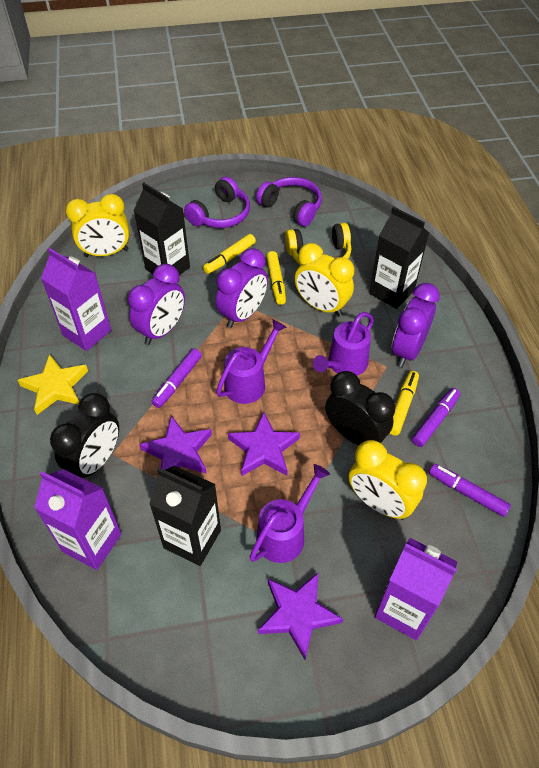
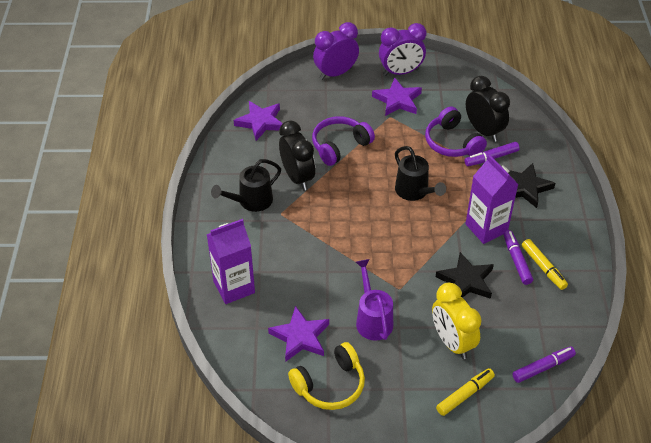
black carton: [134,183,190,275] [149,466,221,566] [369,207,429,309] = 3 -> none = 0
black star: none = 0 -> [436,252,494,299] [508,163,555,208] = 2
black watering can: none = 0 -> [211,159,281,212] [395,146,446,201] = 2
purple carton: [34,469,121,570] [41,248,111,351] [375,538,457,640] = 3 -> [206,219,255,304] [465,155,519,244] = 2
purple clock: [128,264,185,345] [216,248,268,328] [392,283,440,367] = 3 -> [313,22,359,80] [379,23,426,76] = 2
purple watering can: [216,319,287,404] [250,464,330,563] [313,312,374,376] = 3 -> [356,259,393,341] = 1
yellow clock: [66,194,130,257] [295,243,354,316] [349,440,427,520] = 3 -> [432,283,481,359] = 1
yellow marker: [203,234,256,274] [266,251,286,305] [389,371,419,436] = 3 -> [436,368,495,416] [522,239,568,290] = 2
yellow star: [18,354,88,415] = 1 -> none = 0

